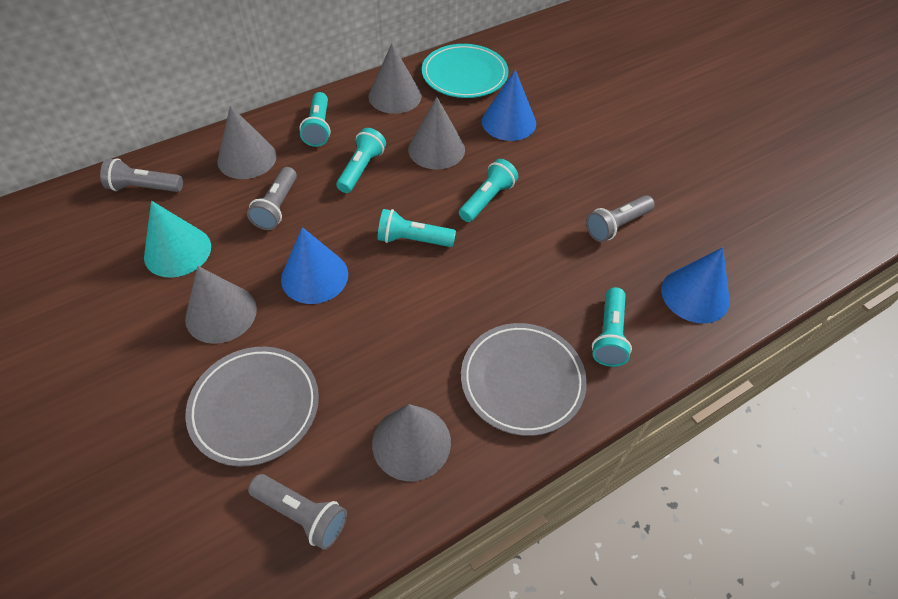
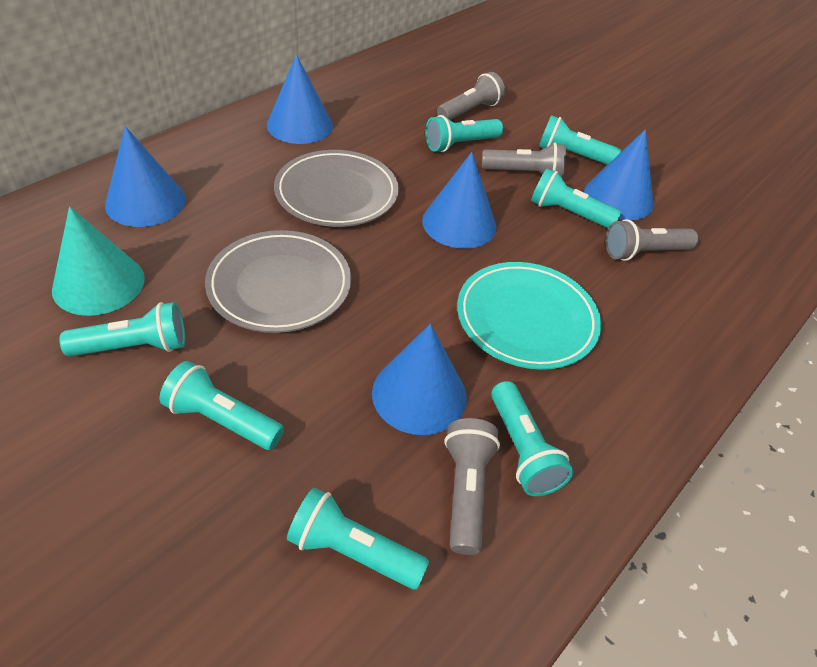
blue cone: [281,227,348,304] [482,70,536,141] [661,247,729,323] = 3 -> [105,126,186,227] [267,55,333,144] [372,324,467,435] [422,152,496,249] [584,129,654,220] = 5
grey cone: [185,266,257,344] [217,106,277,179] [368,43,422,114] [372,404,451,481] [408,97,465,169] = 5 -> none = 0
turquoise flashlight: [299,92,331,147] [336,128,386,193] [378,209,456,247] [459,159,518,222] [592,287,632,367] = 5 -> [59,302,185,357] [159,361,284,450] [287,488,429,589] [425,115,503,152] [491,381,573,496] [531,168,621,228] [539,115,621,165] = 7

